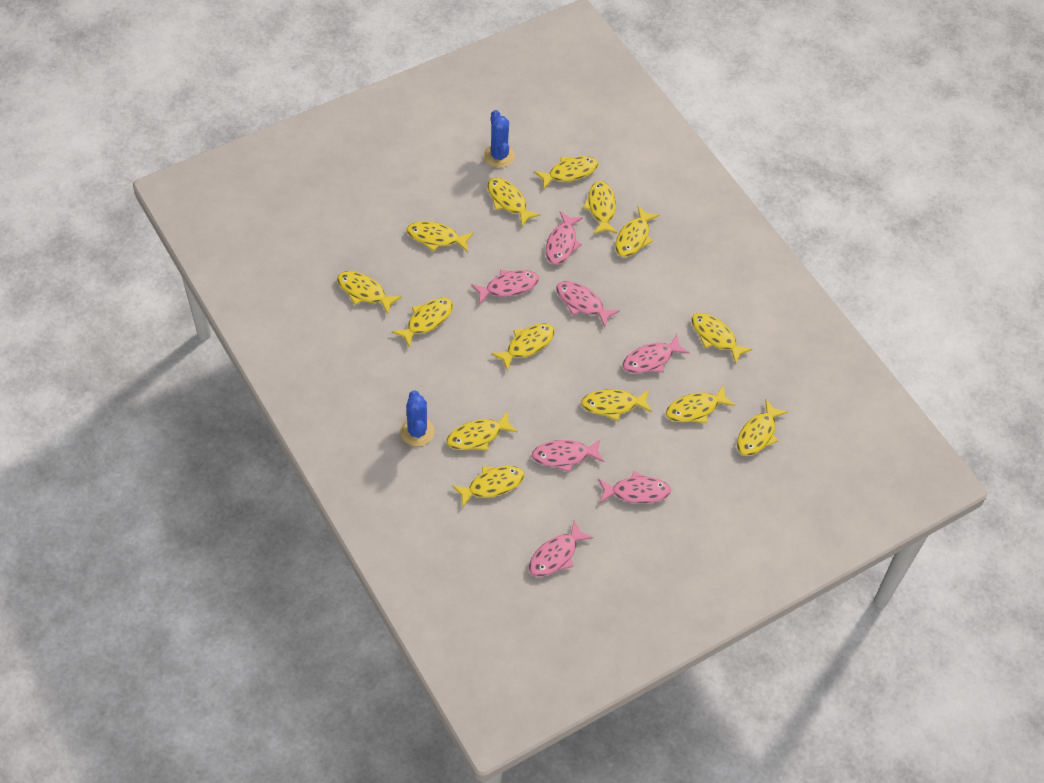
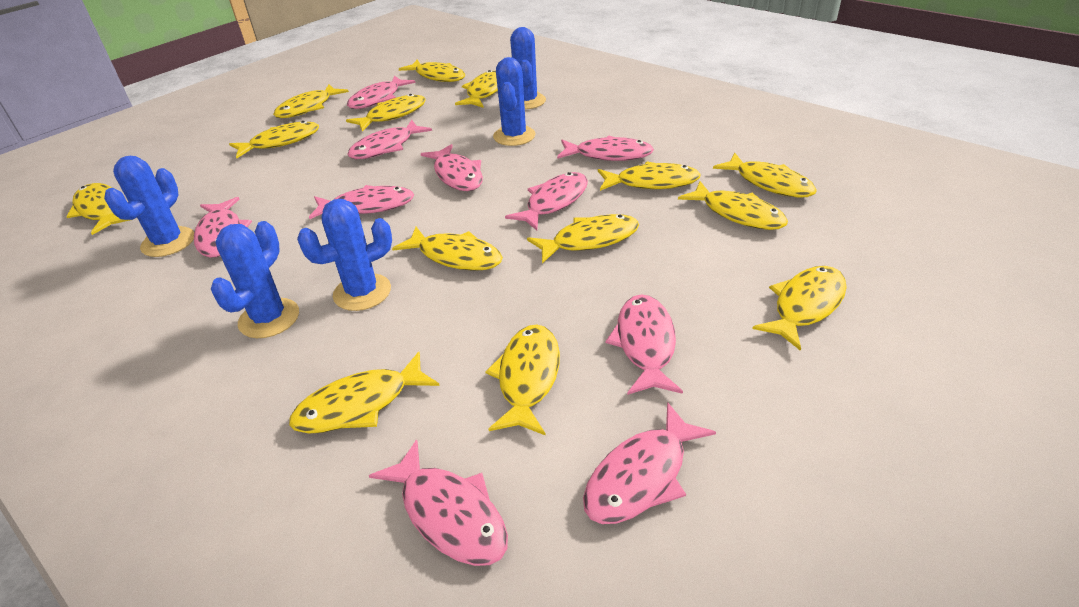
blue cactus: [400,390,434,446] [484,110,514,168] = 2 -> [104,156,194,257] [211,221,299,338] [297,199,392,311] [493,57,535,146] [510,27,546,109] = 5
pink fish: [471,269,539,305] [529,520,594,577] [532,439,604,473] [546,211,583,265] [556,281,620,327] [598,471,671,504] [623,334,689,373] = 7 -> [194,197,252,258] [309,185,414,219] [347,75,416,109] [347,120,432,159] [369,440,508,566] [421,144,483,191] [505,172,588,230] [557,135,654,161] [583,402,716,524] [606,294,683,395] = 10

